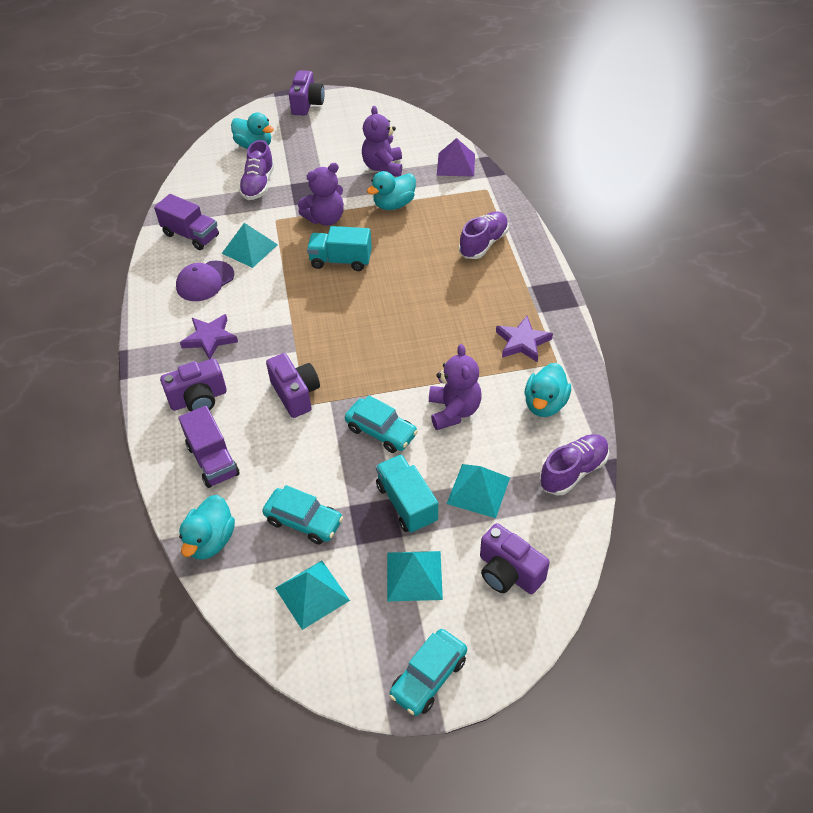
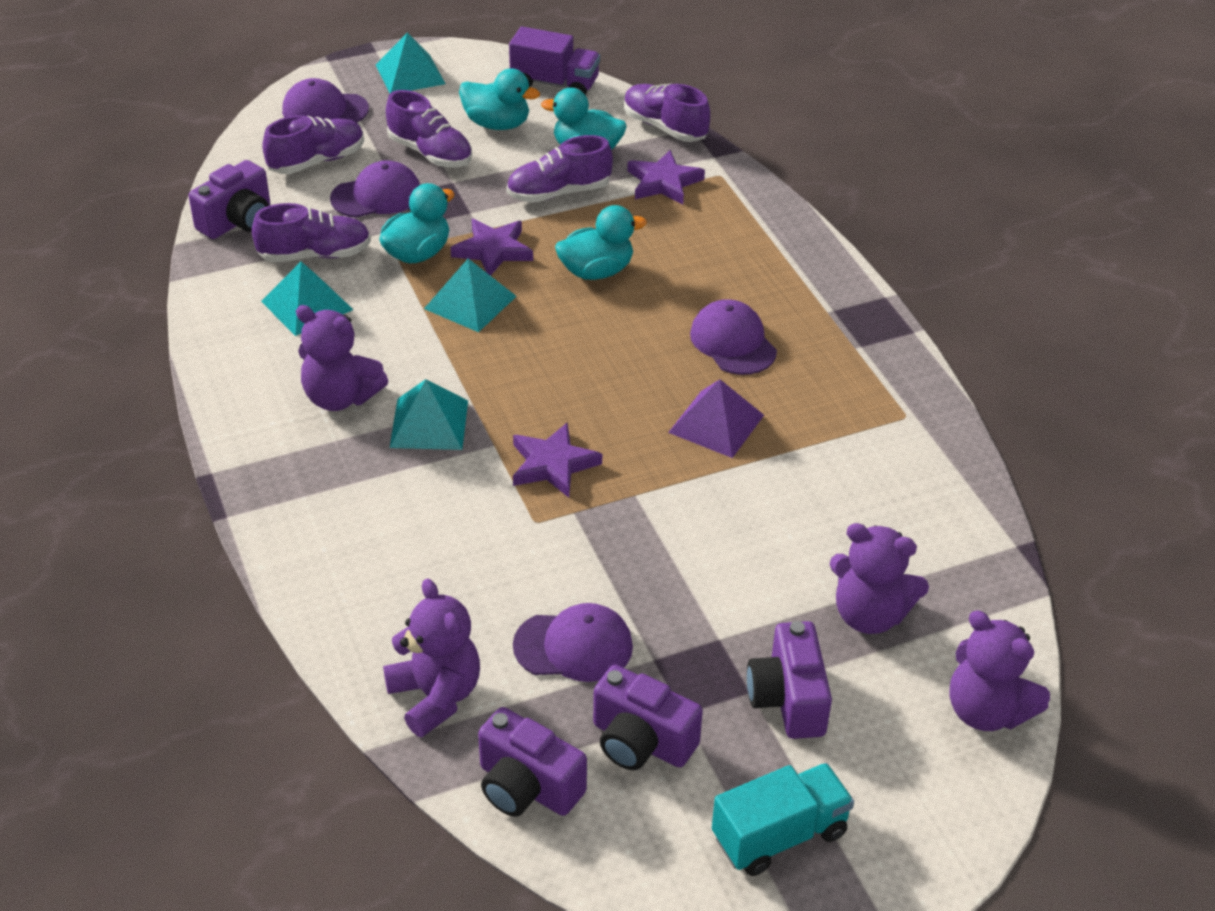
purple cap: [176,261,234,301] = 1 -> [282,78,369,123] [330,160,420,217] [513,603,633,682] [690,299,777,375] = 4
purple shoe: [239,140,274,200] [459,211,509,259] [539,434,609,496] = 3 -> [252,203,371,262] [262,115,364,174] [386,90,472,167] [506,135,613,203] [624,84,710,142] = 5
purple star: [180,314,238,359] [496,316,553,362] = 2 -> [451,219,533,276] [513,422,602,498] [627,150,705,205] = 3
purple teddy bear: [298,163,344,226] [362,106,402,177] [429,344,481,430] = 3 -> [296,305,388,411] [383,578,480,737] [830,523,929,634] [949,610,1050,731] = 4
purple truck: [154,194,219,250] [178,406,240,488] = 2 -> [509,27,600,95] = 1
turquoise car: [262,485,343,544] [345,395,418,453] [389,629,467,716] = 3 -> none = 0
turquoise truck: [307,226,372,271] [376,454,438,533] = 2 -> [712,763,854,876] = 1

